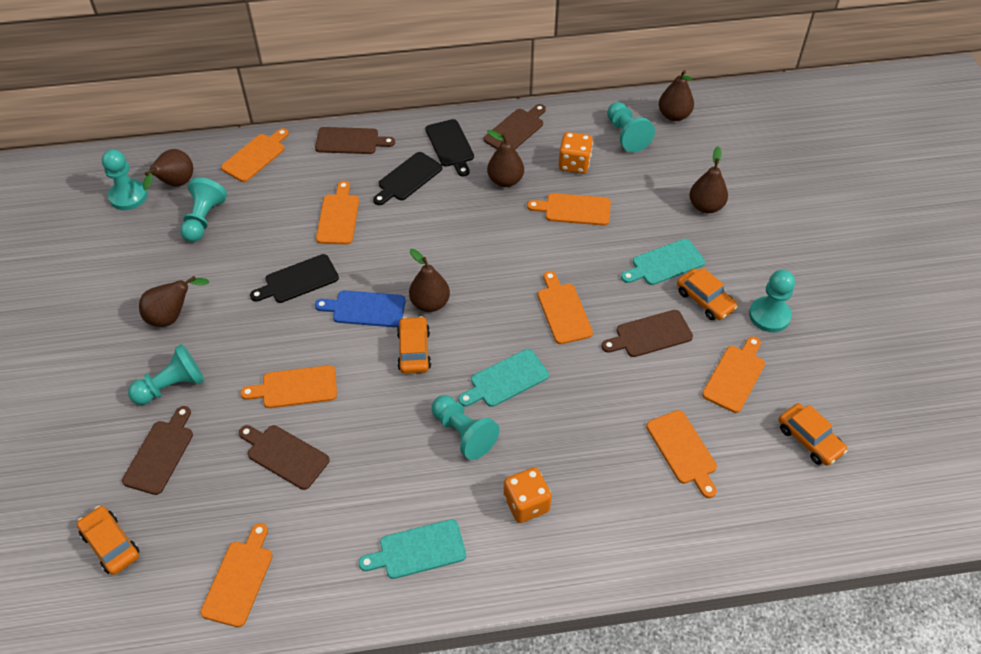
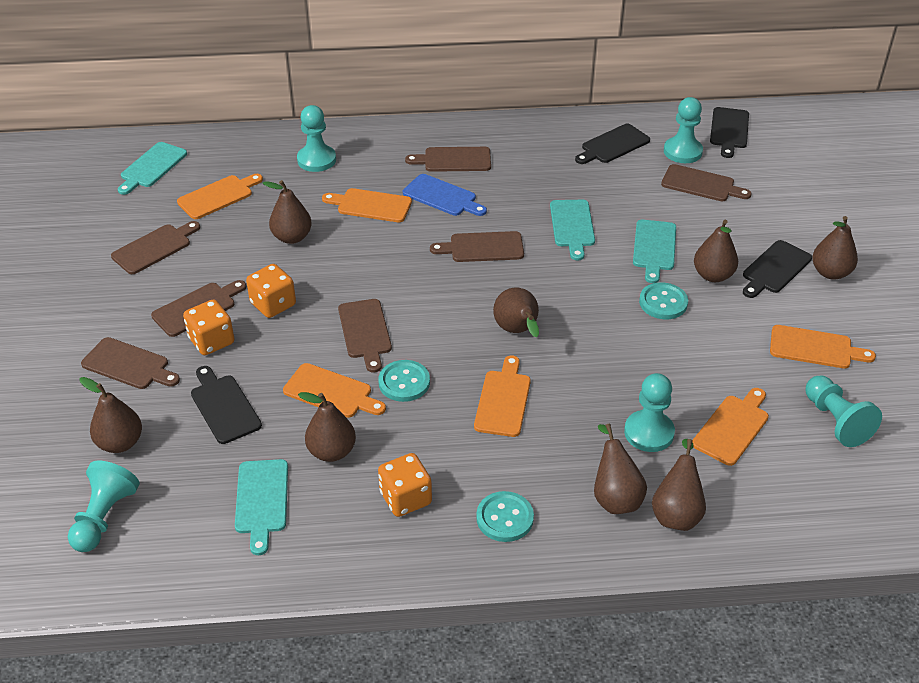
black cutting board: [250,254,339,303] [373,152,443,205] [426,119,474,176] = 3 -> [191,366,262,444] [575,124,650,164] [710,107,749,158] [743,240,812,298] = 4
brown cutting board: [122,406,193,495] [239,425,330,490] [315,127,395,154] [484,104,546,149] [602,310,693,357] = 5 -> [81,337,180,389] [111,221,200,274] [151,280,246,337] [338,299,392,372] [405,147,491,172] [430,231,524,262] [661,164,752,202] = 7
brown pear: [139,276,210,327] [143,149,193,190] [409,249,450,312] [487,130,524,187] [659,70,694,121] [689,147,728,214] = 6 -> [79,377,142,453] [263,180,312,244] [298,392,356,462] [493,287,539,337] [594,424,647,514] [652,439,706,531] [694,220,738,282] [812,216,858,279] = 8
orange car: [77,506,139,575] [397,316,431,374] [677,268,738,320] [779,403,848,466] = 4 -> none = 0
orange cutting board: [200,523,273,627] [221,128,289,182] [240,365,337,408] [316,181,359,245] [527,193,611,226] [538,271,593,344] [646,410,717,498] [702,336,765,413] = 8 -> [177,174,263,219] [283,363,386,418] [322,188,412,222] [474,356,531,437] [692,388,769,466] [770,325,876,369] = 6
orange dice: [504,467,552,523] [558,132,593,174] = 2 -> [183,299,234,355] [246,264,296,318] [378,453,432,517] = 3
turquoise button: none = 0 -> [378,360,430,402] [476,491,534,542] [639,282,688,319] = 3
turquoise cutting board: [359,519,466,579] [458,349,549,407] [621,239,705,285] = 3 -> [118,142,187,195] [235,459,288,555] [550,200,595,261] [633,220,676,283] = 4
turquoise pawn: [102,149,148,210] [128,344,205,405] [180,177,227,242] [432,395,499,460] [607,102,655,152] [749,270,795,332] = 6 -> [68,460,140,552] [297,105,336,172] [624,373,675,452] [664,97,703,163] [806,375,882,447] = 5

